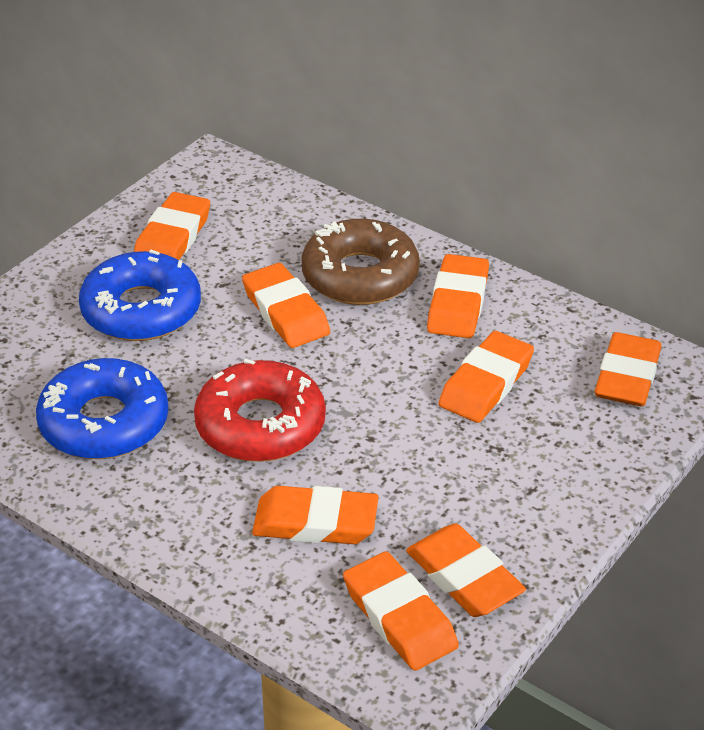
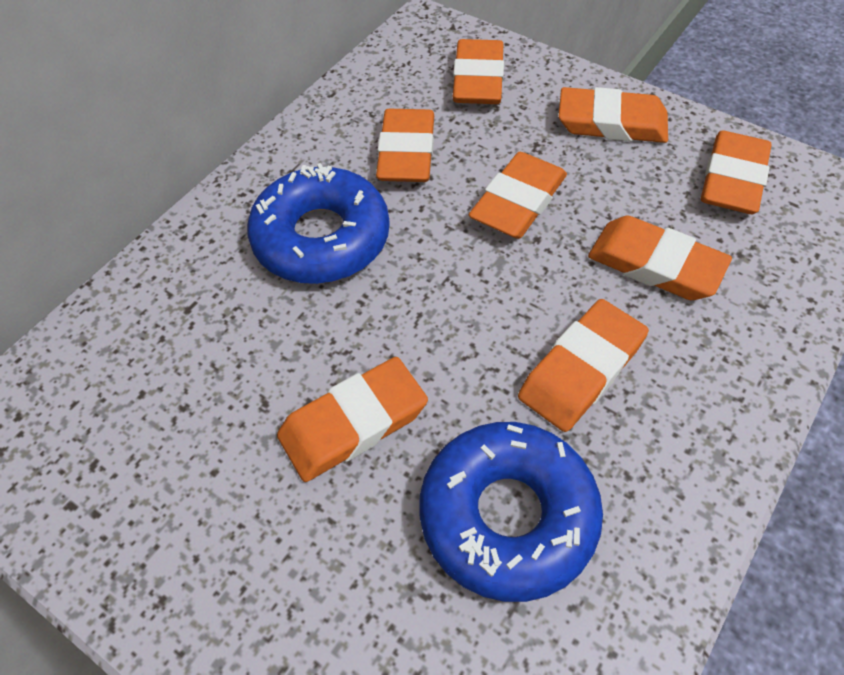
brown donut: [301,219,420,305] = 1 -> none = 0
red donut: [194,359,326,462] = 1 -> none = 0

